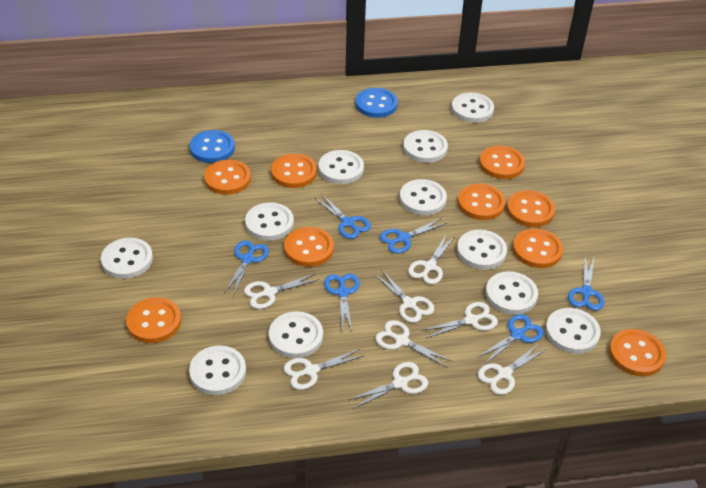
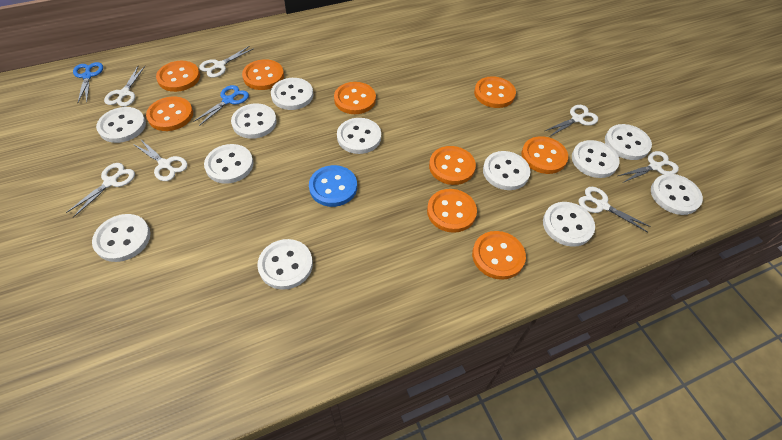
blue button: [190,130,235,163] [355,88,398,118] = 2 -> [309,165,357,207] = 1
blue scissors: [224,241,269,296] [315,194,371,239] [324,274,360,331] [380,218,447,253] [477,314,544,365] [568,258,604,311] = 6 -> [73,62,103,103] [193,85,249,126] = 2
white button: [101,238,153,279] [189,346,246,395] [245,202,294,241] [269,311,323,358] [319,150,364,184] [400,179,447,215] [403,130,448,163] [452,93,494,123] [457,230,507,270] [486,271,538,315] [545,308,601,354] = 11 -> [92,214,151,262] [96,107,146,143] [204,144,253,184] [231,103,277,139] [257,239,313,290] [271,78,313,110] [337,118,381,154] [483,151,530,190] [543,202,595,247] [572,140,619,178] [605,124,652,160] [651,174,703,215] = 12
white scissors: [244,273,319,309] [284,349,363,390] [349,362,428,409] [374,269,434,323] [375,320,451,367] [408,233,455,284] [421,302,498,338] [478,344,547,395] = 8 -> [66,163,135,218] [104,66,145,107] [133,139,188,181] [199,46,254,78] [545,105,598,137] [579,187,651,232] [618,151,679,183] = 7

